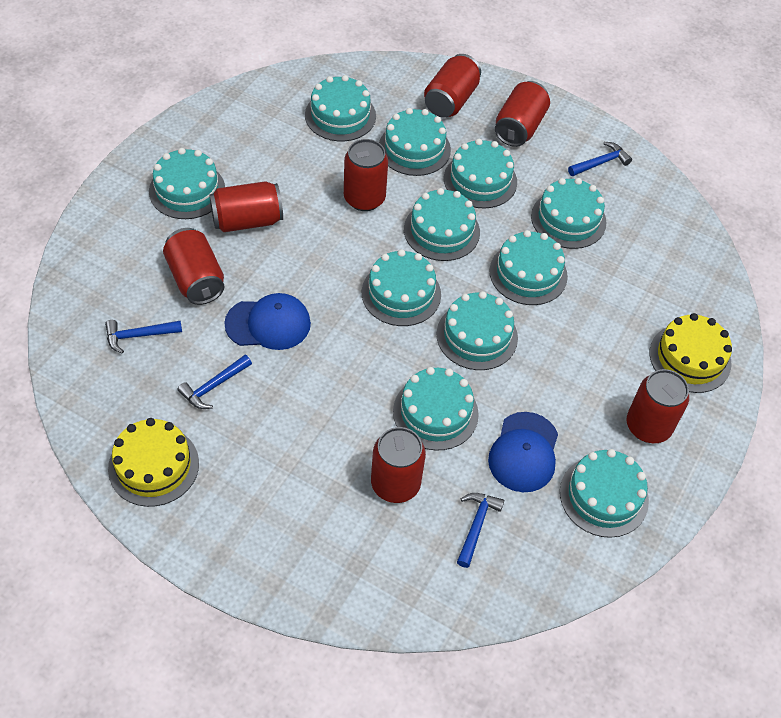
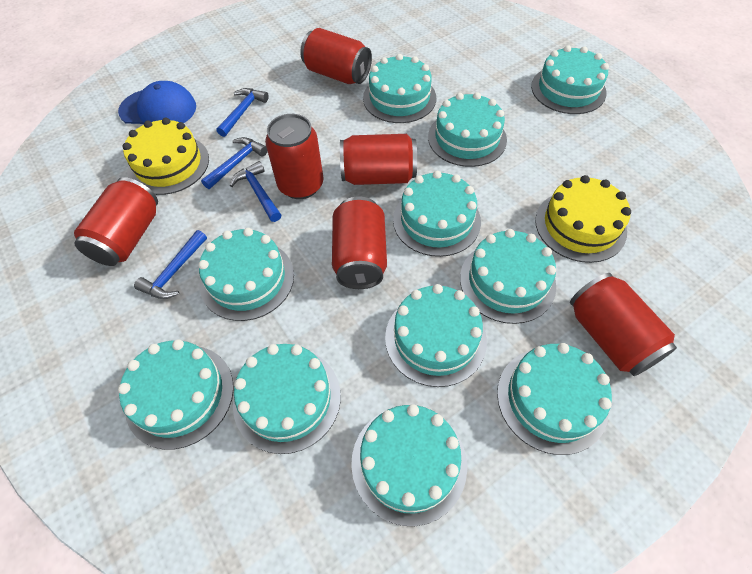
blue cap: [224,293,311,350] [488,412,558,492] = 2 -> [118,81,196,124] = 1
red can: [163,228,225,305] [209,181,283,232] [344,139,388,211] [371,427,426,503] [424,54,481,117] [495,81,550,147] [627,369,689,443] = 7 -> [74,177,158,266] [265,114,323,199] [300,28,372,84] [332,196,387,289] [340,134,417,185] [570,273,677,376] = 6

